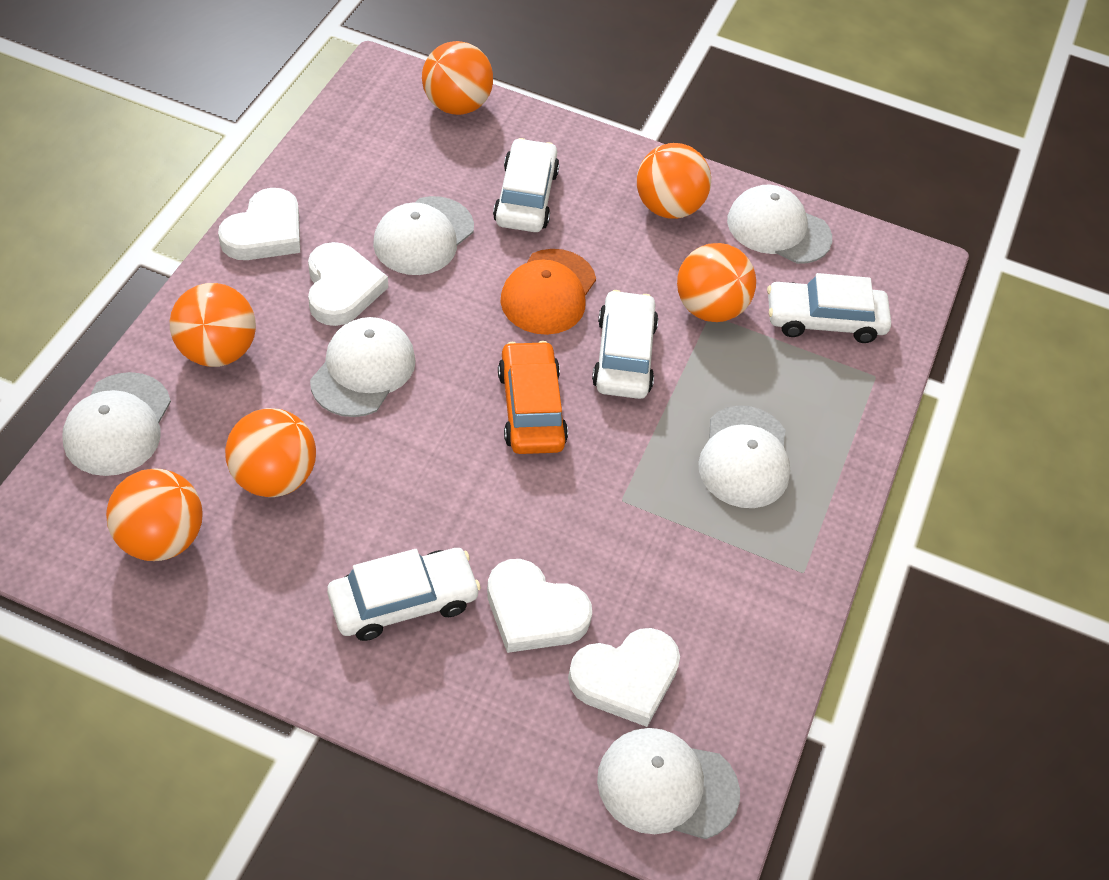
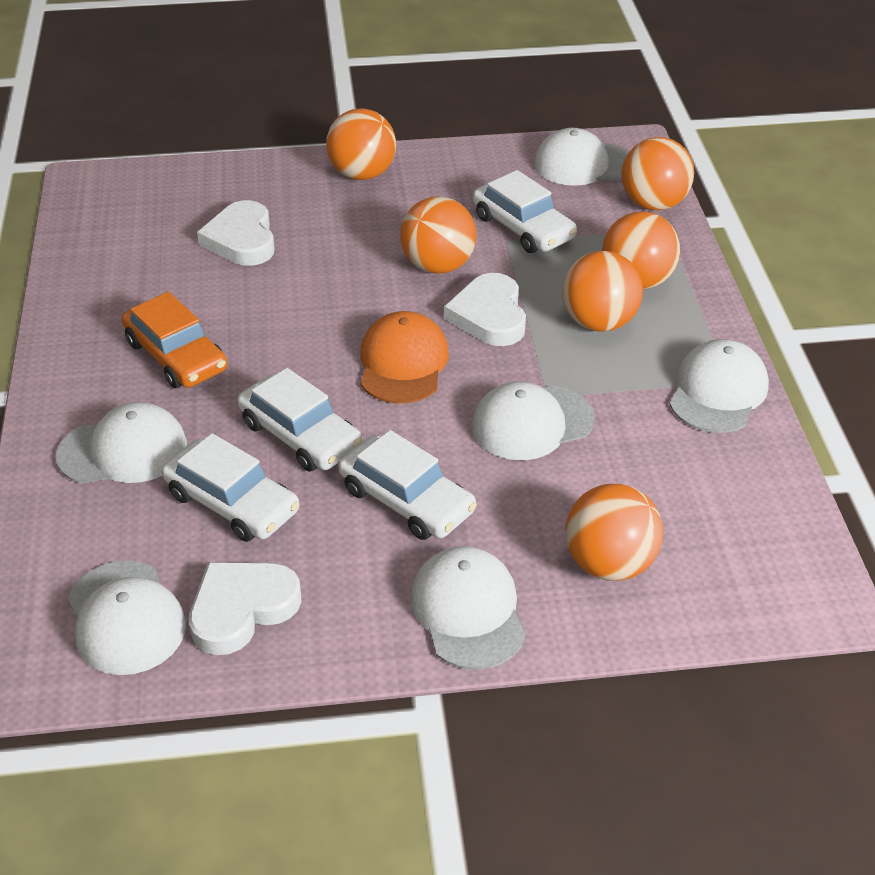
white heart: [218,188,300,260] [308,242,388,326] [487,559,592,653] [568,628,680,727] = 4 -> [189,562,302,655] [197,200,275,266] [444,273,526,346] = 3

